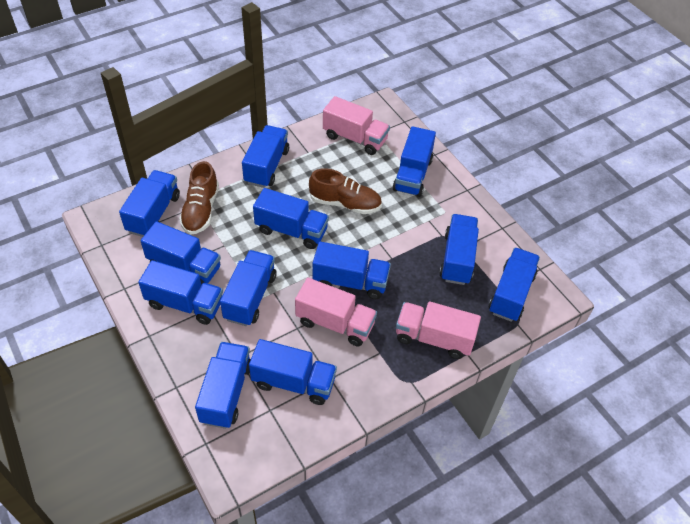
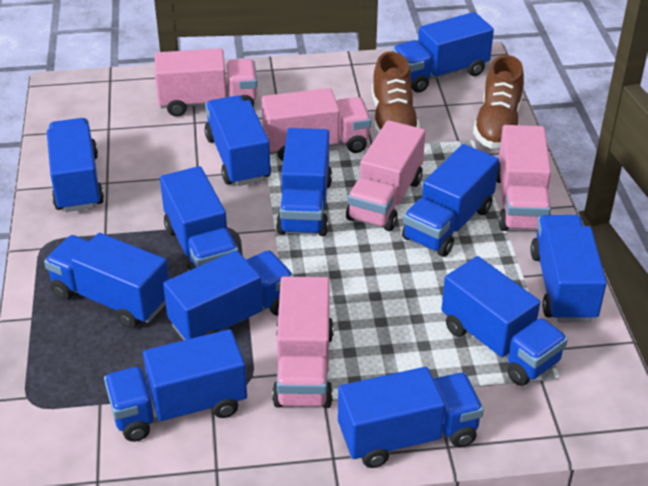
pink truck: [295,278,377,346] [323,96,390,155] [396,302,481,359] = 3 -> [155,48,257,117] [262,88,371,161] [272,277,334,408] [346,120,425,231] [496,125,551,231] = 5

